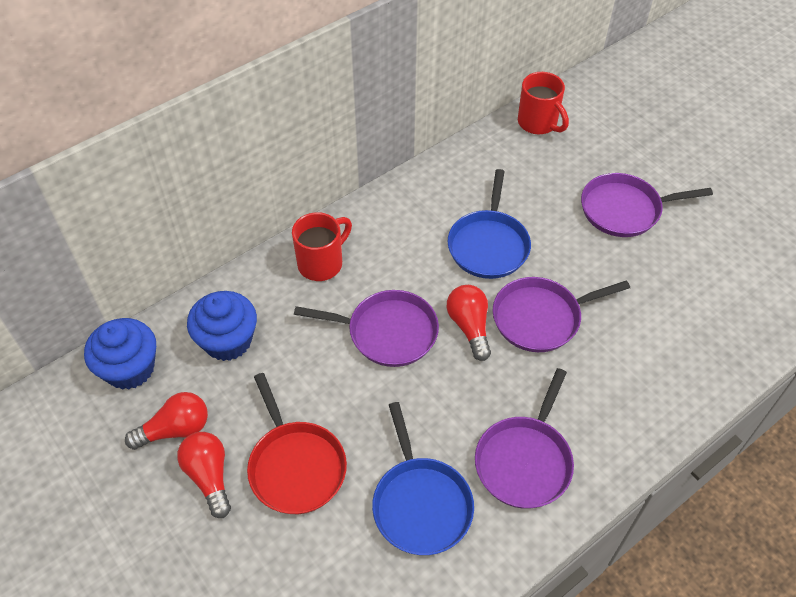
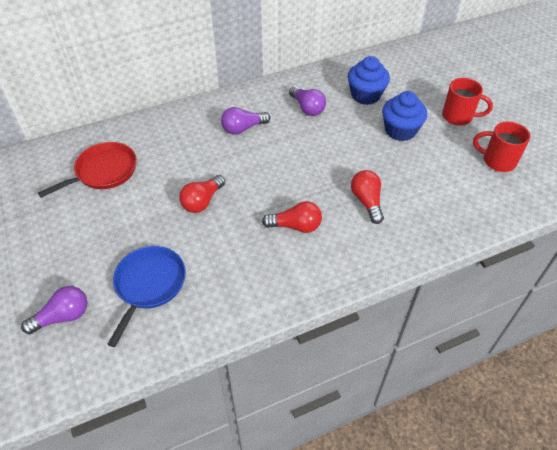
blue pan: [372,402,474,555] [448,169,531,279] = 2 -> [107,246,186,347] = 1
purple light bulb: none = 0 -> [21,286,88,334] [221,107,270,135] [289,86,326,116] = 3
purple pan: [294,290,439,367] [475,368,574,509] [493,277,630,352] [581,173,713,237] = 4 -> none = 0

